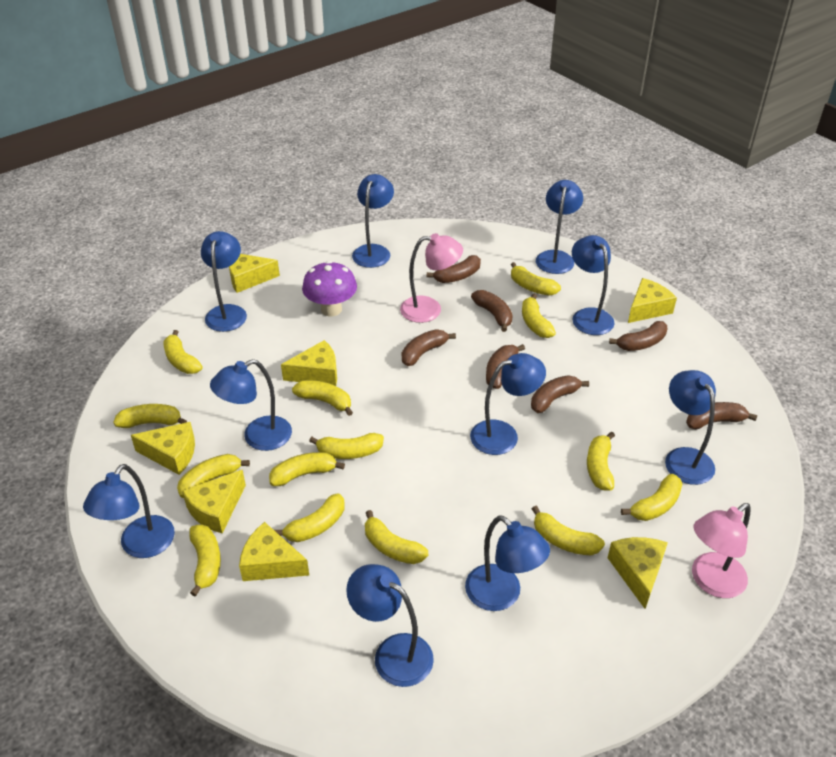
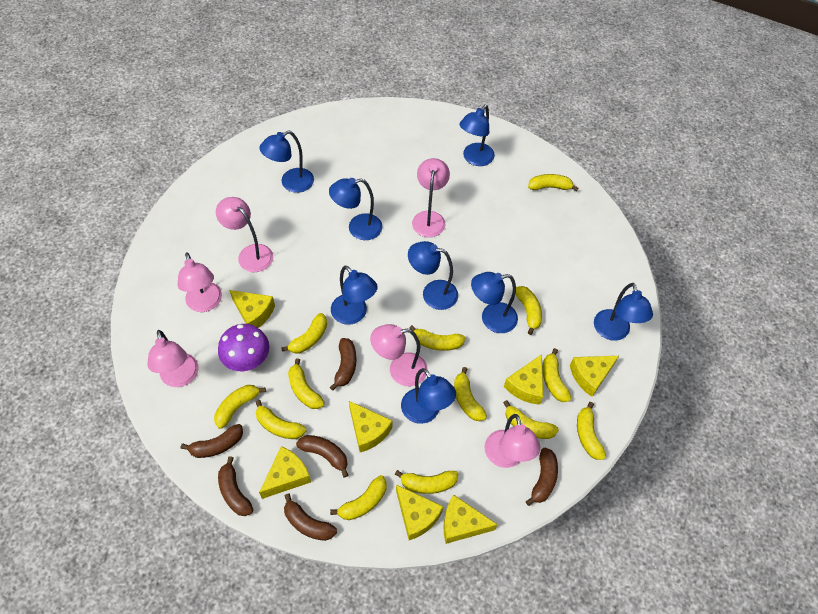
blue lamp: [83,464,175,558] [201,231,247,332] [210,359,292,451] [346,564,434,687] [352,174,394,268] [465,515,550,611] [470,353,546,455] [536,180,583,274] [572,235,615,335] [665,370,716,485] = 10 -> [259,131,314,193] [329,178,382,240] [331,265,378,325] [401,368,456,424] [408,241,458,310] [459,105,495,166] [471,272,518,333] [594,283,653,341] = 8
brown banana: [402,329,456,366] [427,255,481,283] [471,290,513,332] [486,344,525,389] [531,375,589,413] [609,321,667,351] [686,402,757,429] = 7 -> [181,424,243,458] [218,456,253,516] [284,493,337,541] [296,435,348,478] [330,338,356,391] [526,448,558,506] = 6
pink lamp: [400,233,463,323] [692,503,751,598] = 2 -> [147,330,199,387] [177,252,222,312] [216,197,273,272] [370,324,427,386] [412,158,450,237] [484,414,540,468] = 6
yellow banana: [113,404,187,428] [163,330,203,374] [177,454,250,498] [189,524,221,596] [269,452,345,486] [274,493,345,542] [292,380,353,416] [309,433,384,459] [365,510,428,564] [511,262,561,296] [522,293,556,338] [532,506,605,556] [587,432,615,491] [621,474,682,521] = 14 -> [214,385,266,429] [256,400,306,439] [281,313,327,353] [288,358,325,409] [330,475,387,520] [395,470,458,494] [409,325,465,351] [454,367,487,421] [503,400,559,439] [516,286,542,335] [528,174,578,191] [543,348,571,402] [577,402,606,460] = 13

